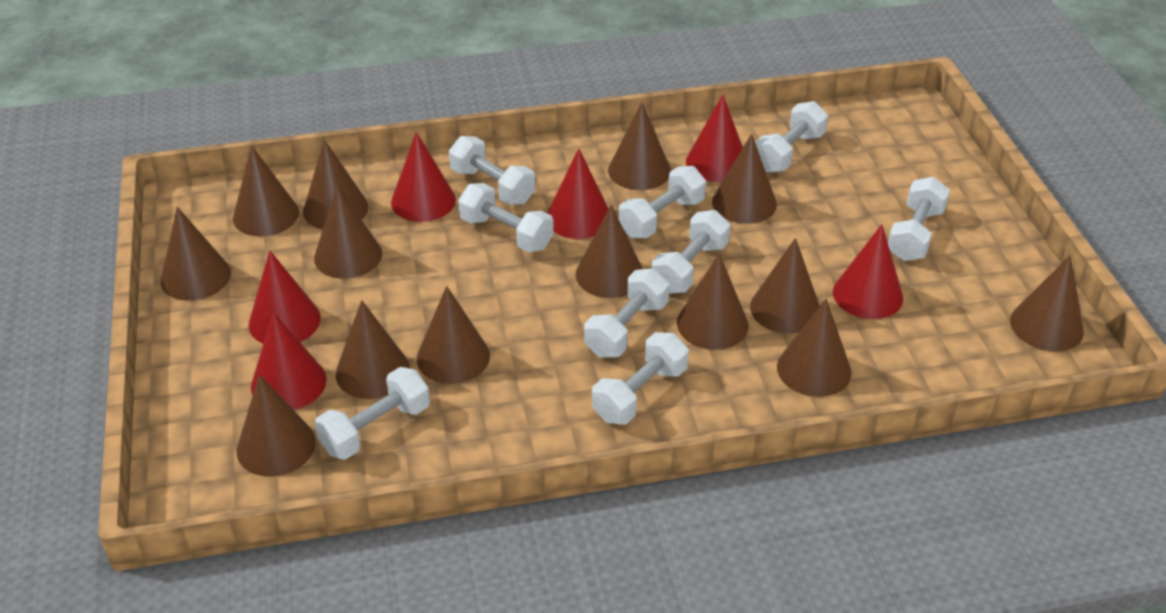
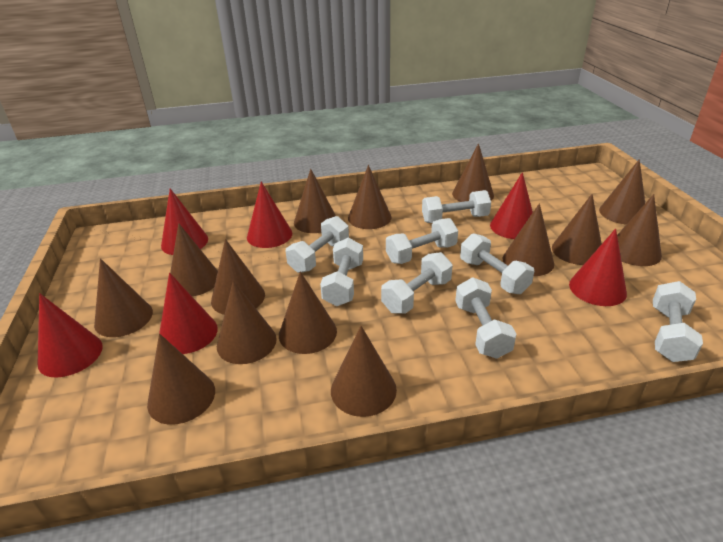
white dumbbell: [315,367,430,460] [449,136,535,205] [458,183,554,252] [584,269,670,357] [592,332,689,425] [619,166,706,238] [652,210,731,294] [755,101,828,173] [888,177,950,261] = 9 -> [286,216,349,273] [320,238,363,306] [381,252,453,314] [386,218,458,264] [422,190,491,223] [455,277,516,359] [460,233,534,294] [653,281,703,362] = 8

